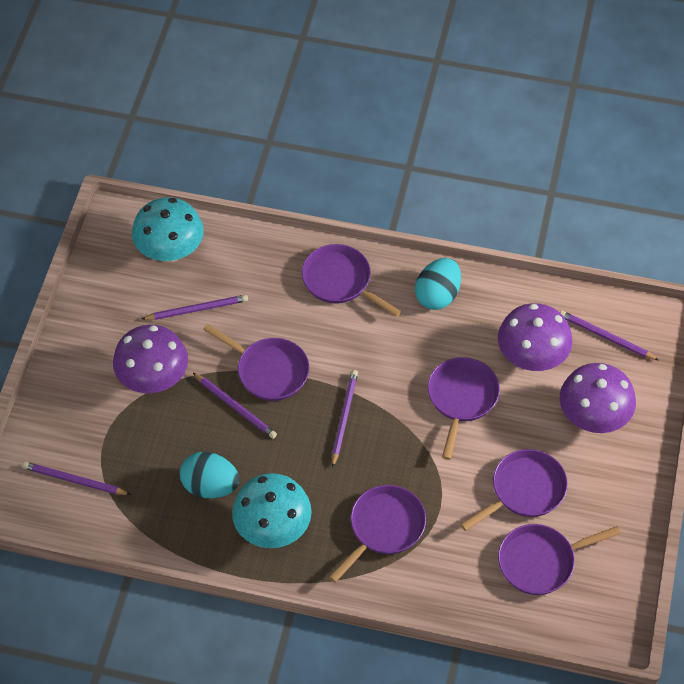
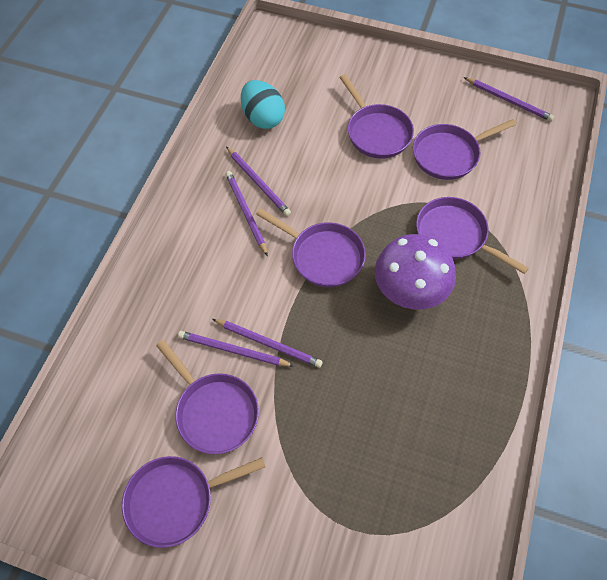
purple mushroom: [113,325,188,393] [498,303,573,371] [560,363,636,433] = 3 -> [375,234,456,310] = 1
turquoise egg: [180,452,240,498] [415,258,461,310] = 2 -> [241,80,285,129] = 1
turquoise mushroom: [132,198,204,262] [232,473,312,548] = 2 -> none = 0

